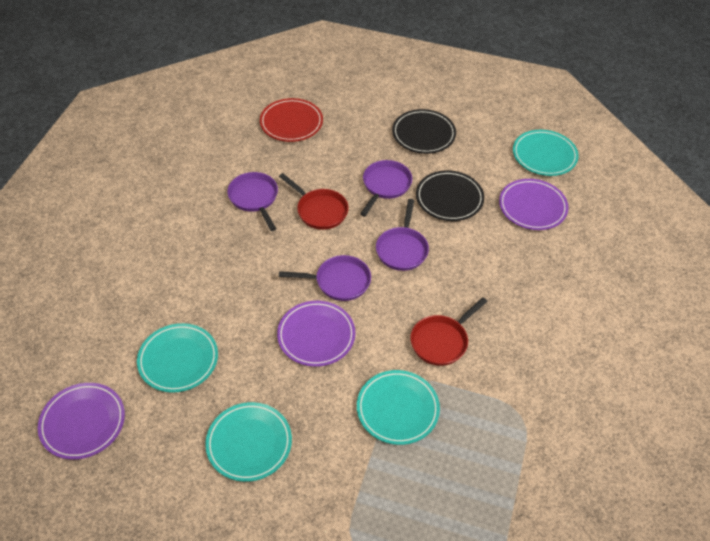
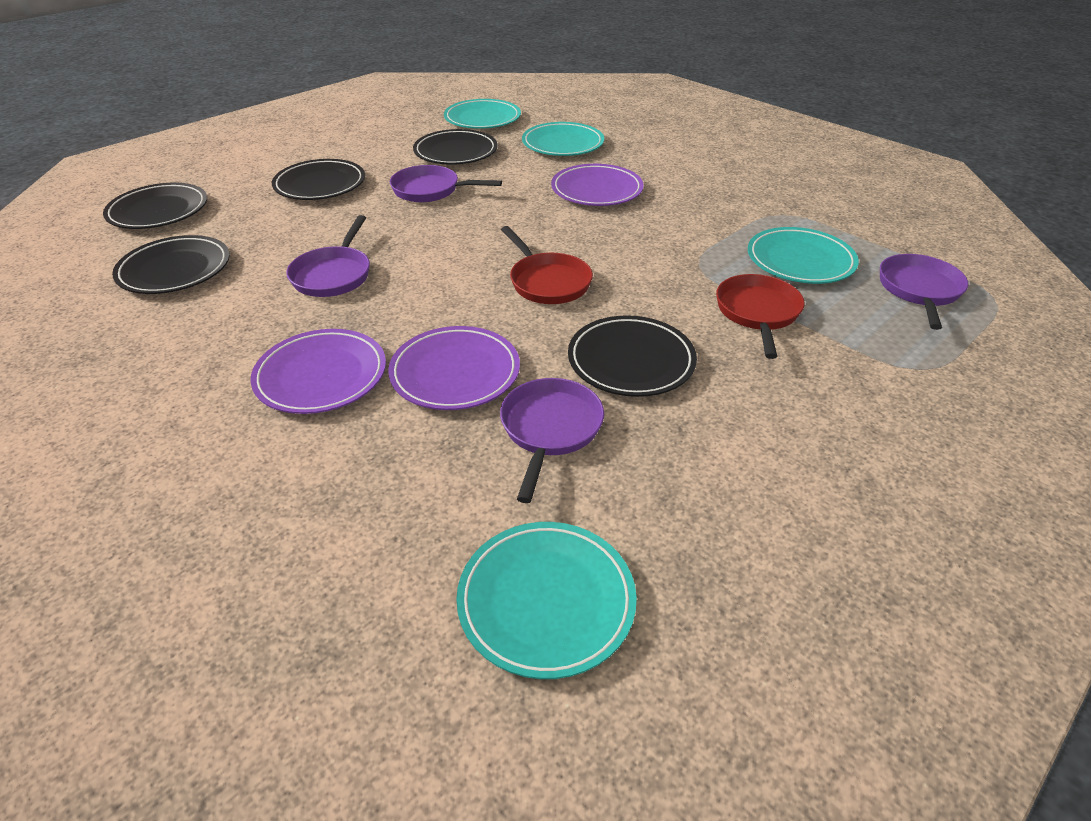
black plate: [392,109,456,154] [416,170,484,221] = 2 -> [103,183,207,229] [112,235,230,294] [272,159,365,200] [413,129,497,165] [568,315,697,397] = 5
red plate: [260,98,323,142] = 1 -> none = 0

